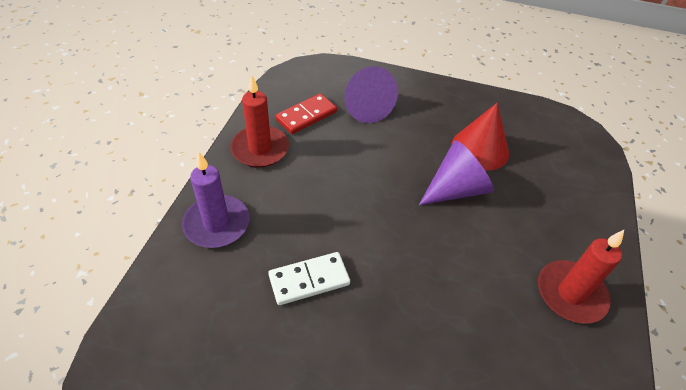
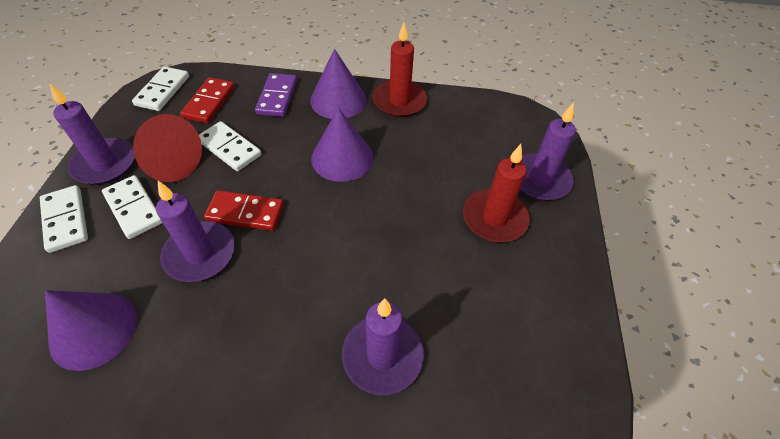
purple candle: [182,152,249,248] = 1 -> [49,83,135,185] [156,181,235,282] [342,298,424,395] [520,103,576,201] = 4
purple cone: [344,66,398,123] [419,140,494,205] = 2 -> [45,290,137,371] [310,49,367,119] [311,107,374,182] = 3
purple domino: none = 0 -> [255,73,297,117] = 1
red domino: [276,93,337,134] = 1 -> [180,77,235,123] [204,190,284,231] = 2
white domino: [268,252,350,305] = 1 -> [40,185,88,253] [102,175,163,239] [132,66,189,111] [199,121,262,171] = 4

